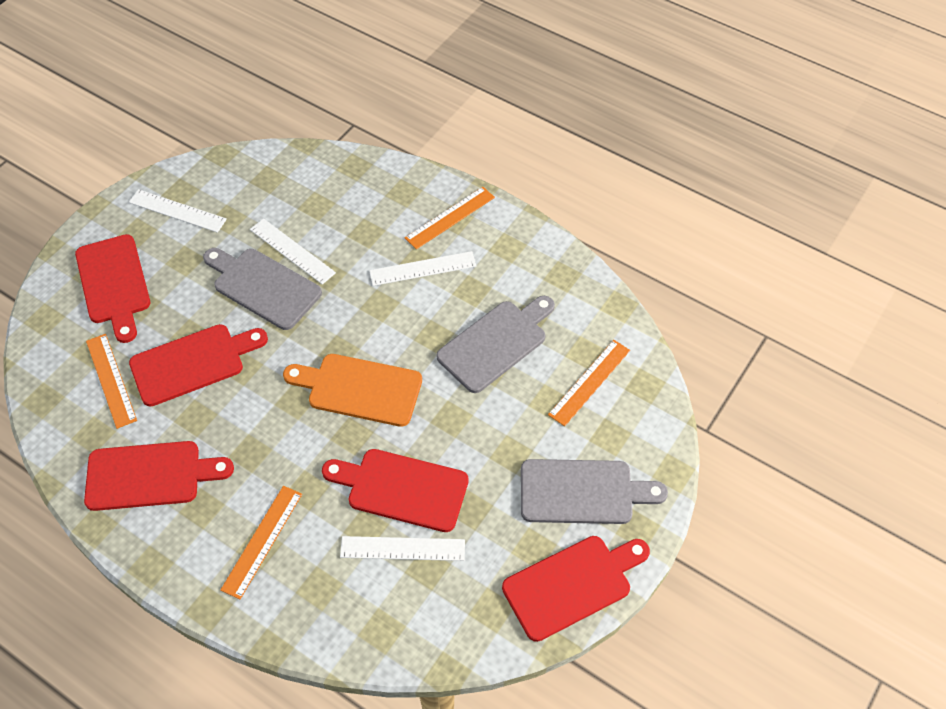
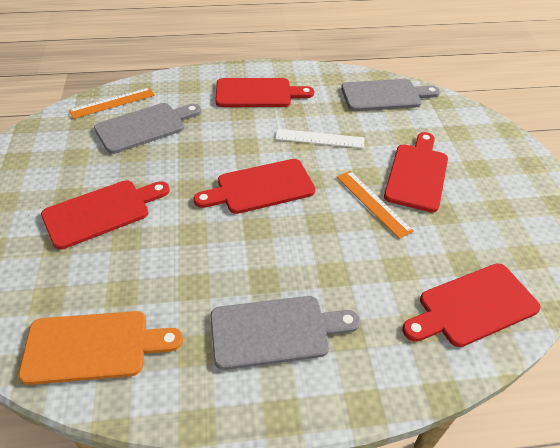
orange ruler: [86,334,137,429] [220,486,302,599] [405,187,495,249] [548,340,630,426] = 4 -> [69,88,155,119] [337,171,414,239] = 2
white ruler: [129,189,227,233] [250,218,336,285] [340,536,465,561] [369,251,476,286] = 4 -> [275,129,364,148] = 1

